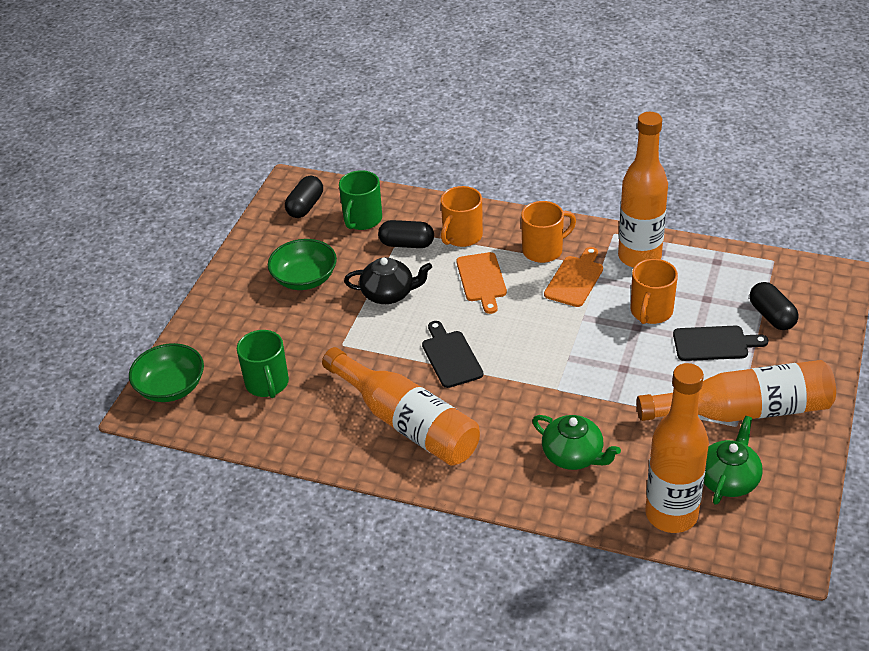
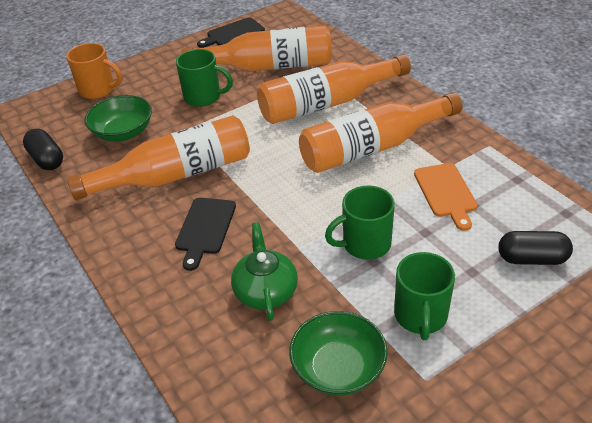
black capsule: [285,176,323,218] [378,220,434,248] [749,282,799,330] = 3 -> [23,129,63,170] [498,231,573,265] = 2
black teapot: [344,257,432,304] = 1 -> none = 0
green mug: [237,330,289,398] [339,170,382,230] = 2 -> [176,49,233,107] [325,185,395,260] [394,252,455,340] = 3
green teapot: [532,415,621,470] [704,416,763,505] = 2 -> [231,222,298,321] = 1
orange cutting board: [456,252,507,314] [544,247,603,307] = 2 -> [414,163,478,231] = 1
orange mug: [441,186,483,247] [521,201,576,263] [630,259,678,324] = 3 -> [66,43,122,99] = 1

